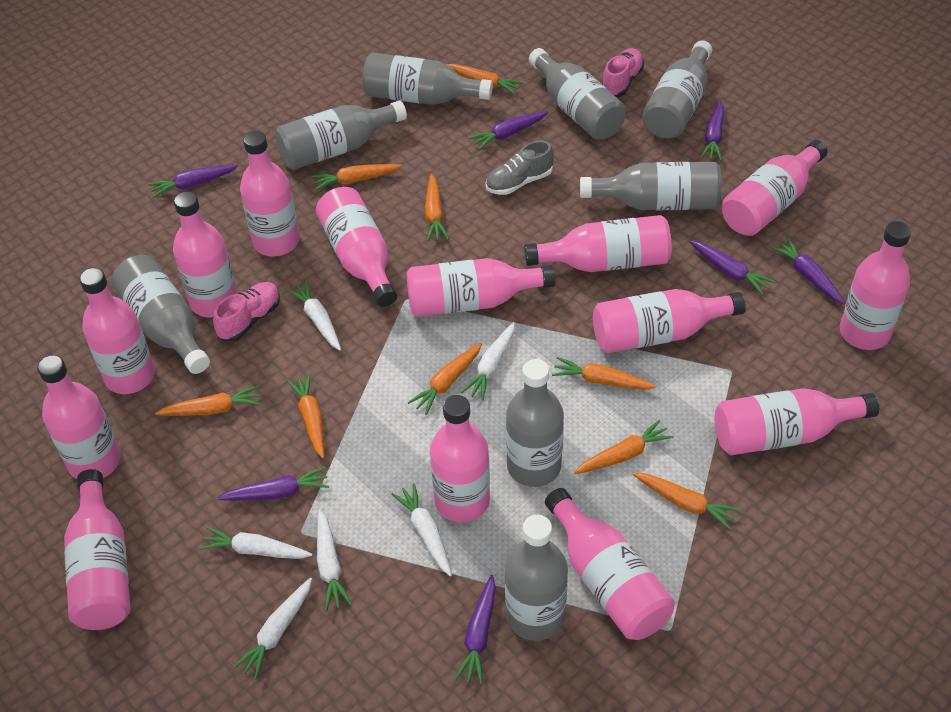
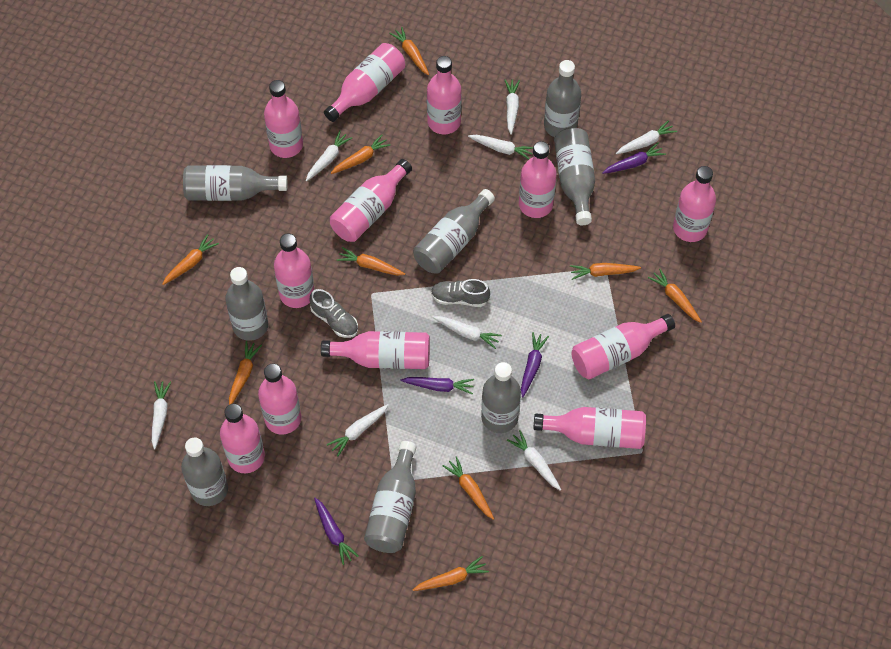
grey shoe: [486,140,554,195] = 1 -> [309,289,358,338] [431,279,490,307] = 2
pink bottle: [37,355,121,479] [64,469,131,630] [79,268,155,394] [173,191,237,318] [240,131,299,257] [316,187,397,307] [406,258,556,317] [430,395,490,522] [524,215,672,272] [545,488,675,640] [593,289,746,353] [715,388,879,455] [721,140,827,236] [840,221,911,350] = 14 -> [220,404,265,473] [258,364,301,434] [264,80,303,158] [274,234,315,308] [321,331,430,369] [324,43,405,122] [330,159,412,242] [427,56,462,134] [519,141,557,218] [533,407,646,449] [572,314,675,379] [673,166,716,242] = 12
pink shoe: [213,282,280,342] [602,48,644,97] = 2 -> none = 0
purple carrot: [148,164,238,198] [218,467,329,501] [454,575,496,685] [469,111,549,150] [689,240,776,295] [700,100,724,161] [771,238,845,304] = 7 -> [314,497,359,565] [400,377,474,395] [521,332,549,397] [602,143,666,174] = 4
white carrot: [199,527,313,559] [233,578,312,680] [286,280,341,351] [317,510,352,611] [391,483,452,576] [461,322,515,401] = 6 -> [152,381,171,449] [306,130,352,181] [327,404,388,456] [432,316,502,349] [468,135,533,160] [505,79,520,135] [507,430,561,491] [616,120,677,154] = 8

